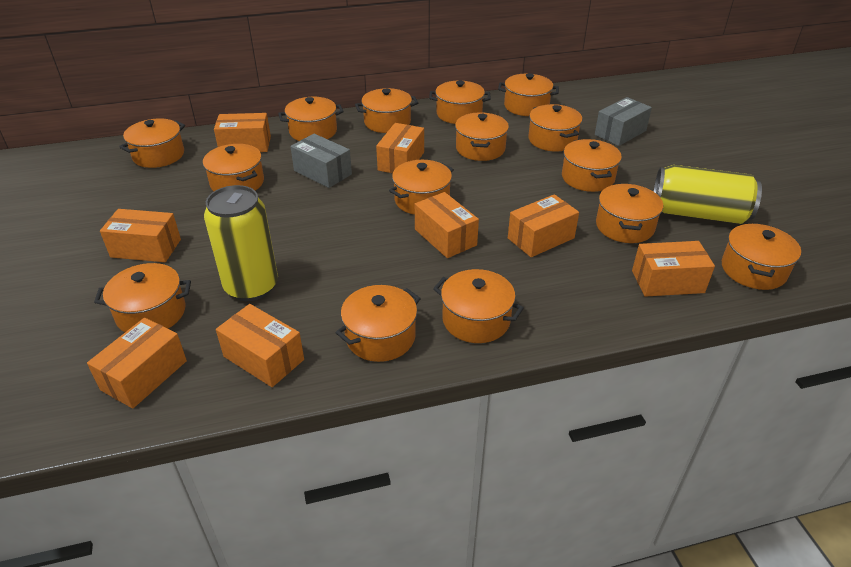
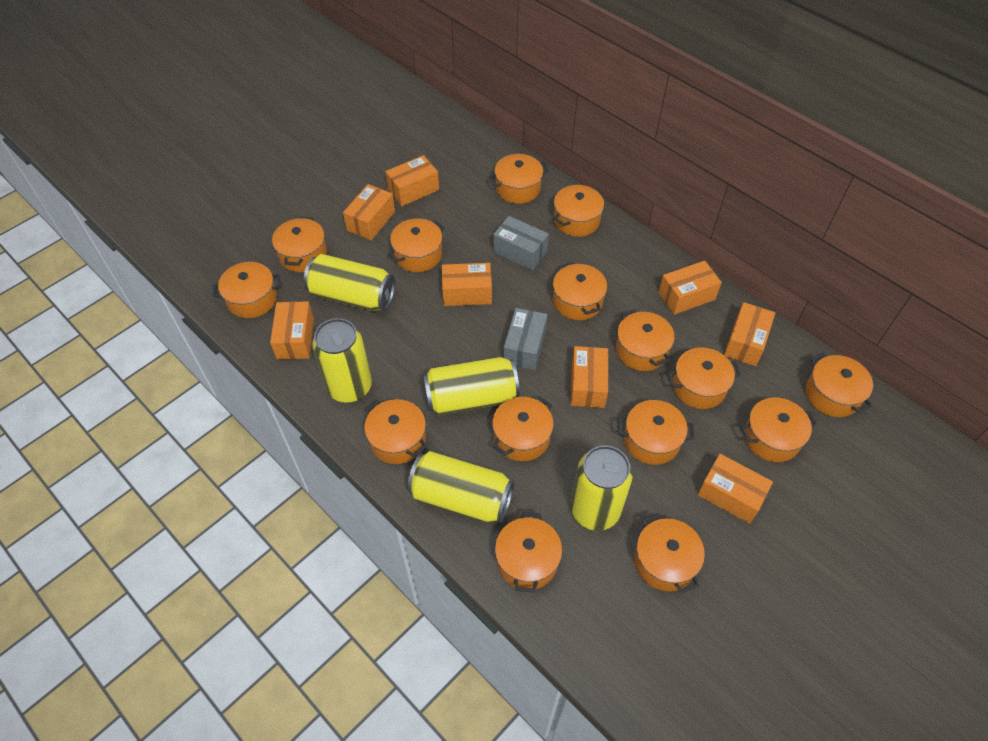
yellow can: [204,185,278,301] [653,165,762,224] = 2 -> [304,254,395,311] [312,318,372,403] [407,451,514,523] [423,357,520,415] [571,445,633,531] = 5

